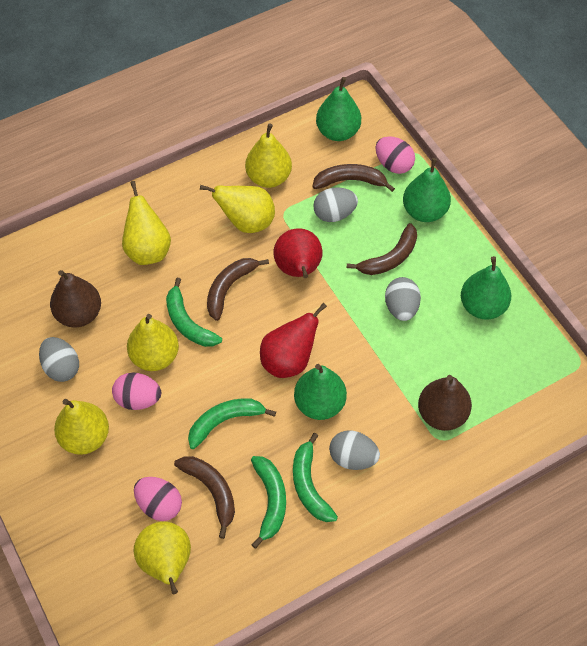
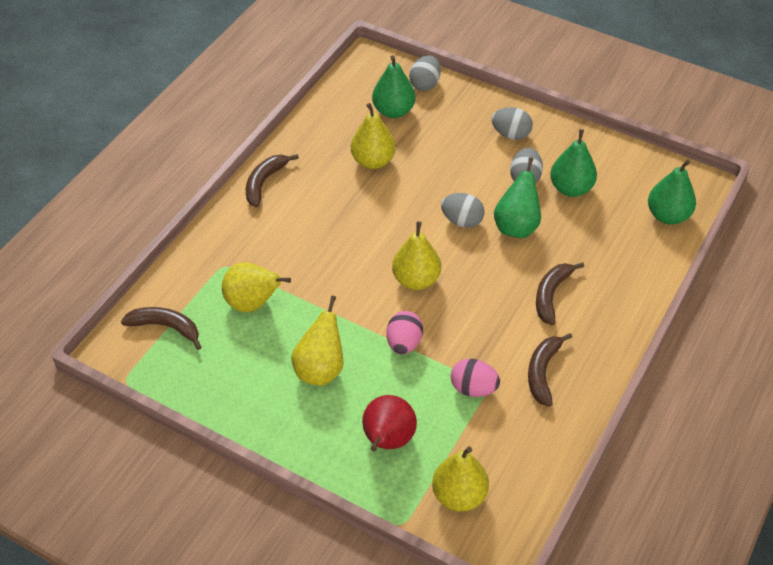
brown pear: [50,270,101,327] [418,375,472,431] = 2 -> none = 0
green banana: [166,278,222,347] [188,398,276,449] [251,456,286,549] [293,433,338,522] = 4 -> none = 0
pink egg: [112,373,161,410] [134,477,182,521] [376,136,415,174] = 3 -> [387,311,423,354] [451,359,500,397] = 2
red pear: [260,303,327,378] [273,228,323,278] = 2 -> [362,395,417,452] = 1
yellow pear: [54,399,109,455] [122,181,171,265] [127,314,179,371] [133,522,191,594] [200,185,275,233] [245,123,292,188] = 6 -> [222,262,291,312] [291,296,343,386] [351,103,396,169] [392,221,441,290] [432,447,489,512] = 5

